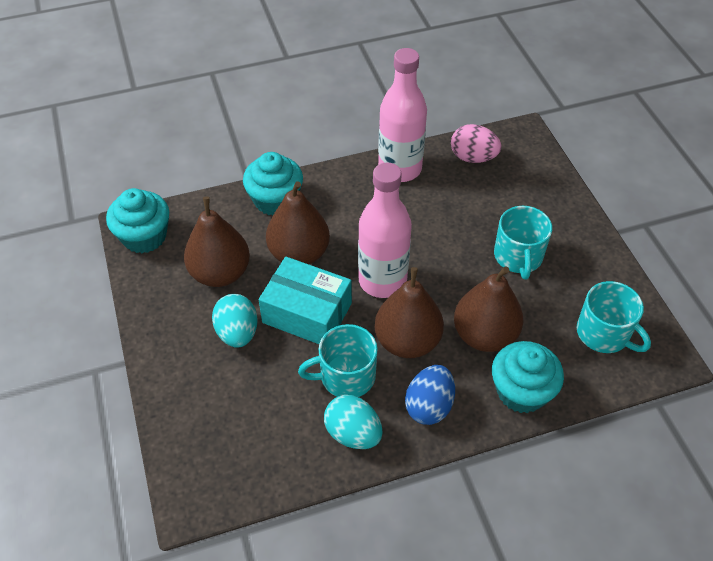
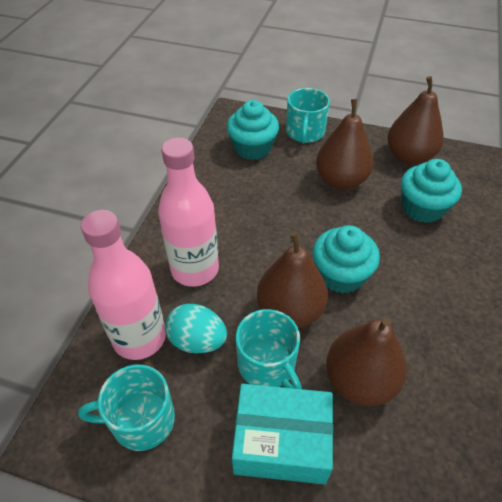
blue egg: [405,365,455,425] = 1 -> none = 0
pink egg: [451,124,501,163] = 1 -> none = 0
turquoise egg: [212,294,258,348] [324,395,383,449] = 2 -> [165,304,227,353] = 1

